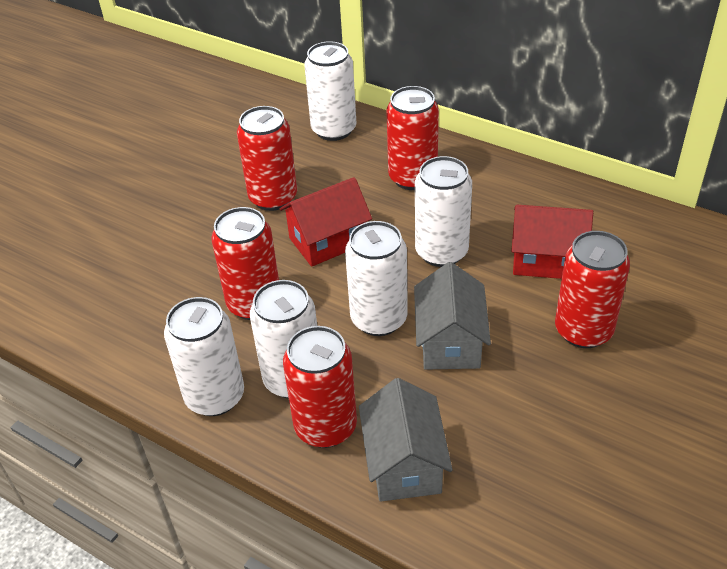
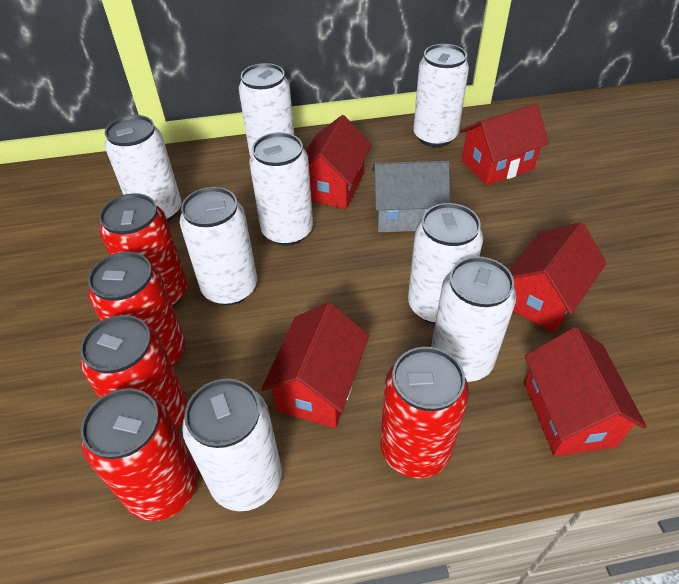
grey house: [359,378,453,502] [414,262,491,370] = 2 -> [372,161,450,232] = 1
red house: [280,177,372,267] [511,205,593,279] = 2 -> [261,302,369,428] [306,115,372,209] [460,104,549,186] [509,222,607,333] [524,327,647,456] = 5
white can: [164,297,244,416] [250,280,317,398] [304,41,356,141] [345,221,408,336] [415,156,472,267] = 5 -> [105,115,182,222] [179,187,257,305] [182,379,282,511] [239,63,294,156] [249,132,313,246] [408,203,483,324] [413,44,469,147] [431,257,516,382] = 8

